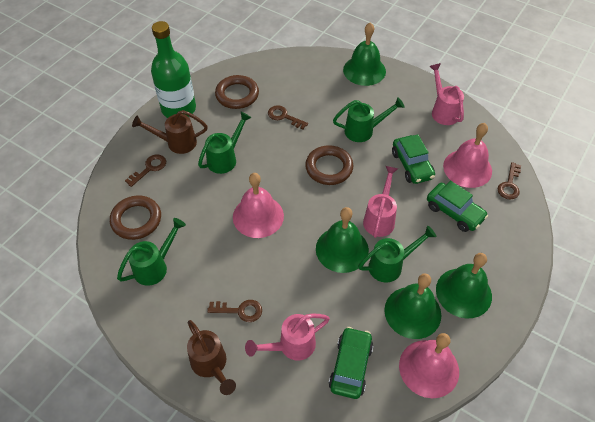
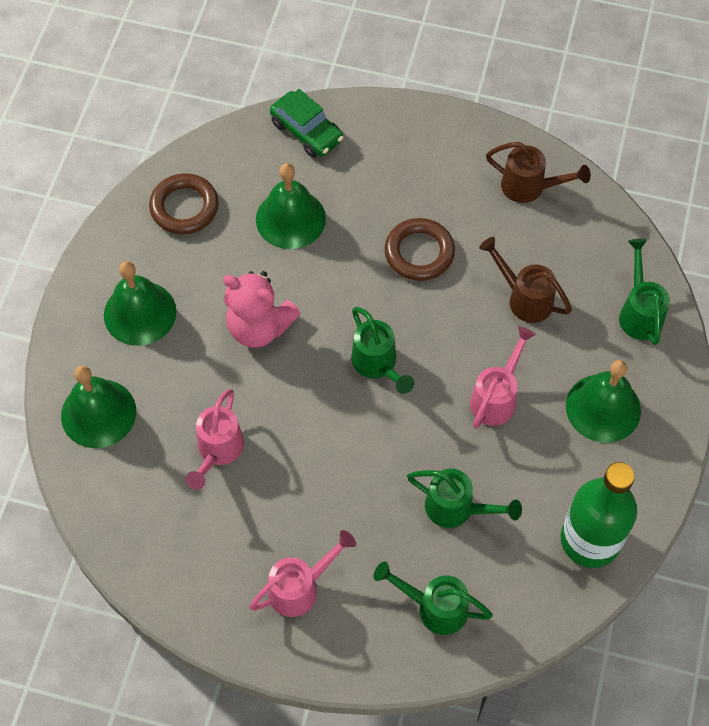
brown key: [125,154,166,187] [207,300,262,322] [268,105,308,130] [498,162,521,200] = 4 -> none = 0
brown ring: [110,195,161,240] [215,75,259,109] [305,145,354,185] = 3 -> [149,173,219,234] [385,218,455,281] = 2
green car: [329,327,373,399] [392,134,435,184] [427,181,488,232] = 3 -> [270,89,344,158] = 1
pink bell: [233,173,284,238] [399,333,459,398] [443,123,492,188] = 3 -> none = 0
pink teddy bear: none = 0 -> [223,271,301,348] = 1

